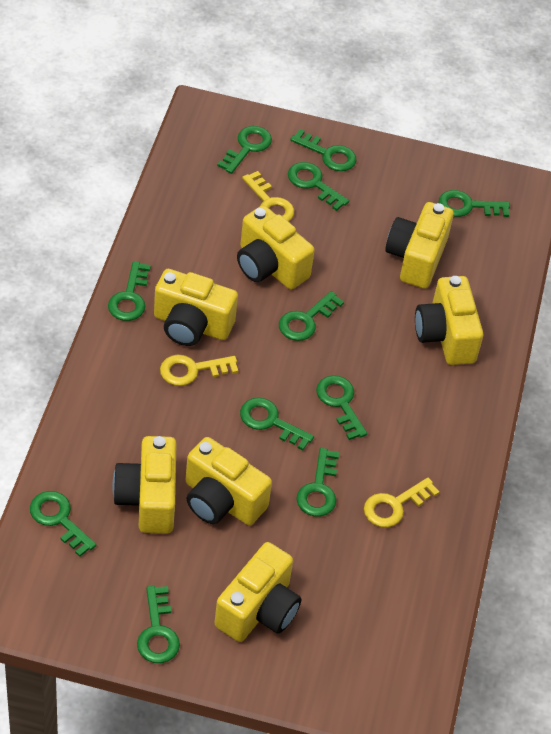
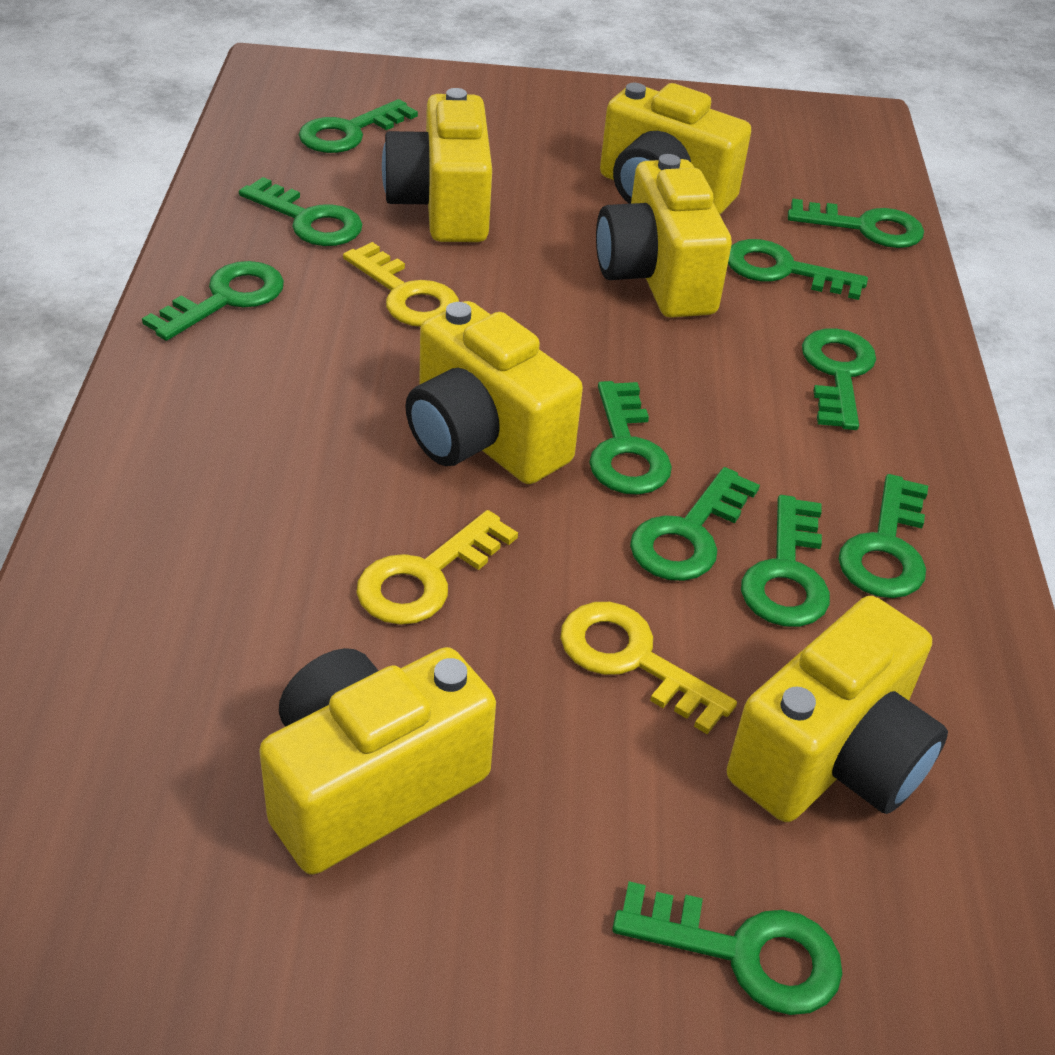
yellow camera: [112,436,177,533] [154,269,238,346] [186,437,272,525] [215,542,301,642] [237,205,315,289] [385,202,454,289] [415,276,483,365] = 7 -> [259,647,496,875] [382,88,492,242] [405,301,583,484] [596,154,732,318] [600,83,751,214] [727,596,948,822] = 6

